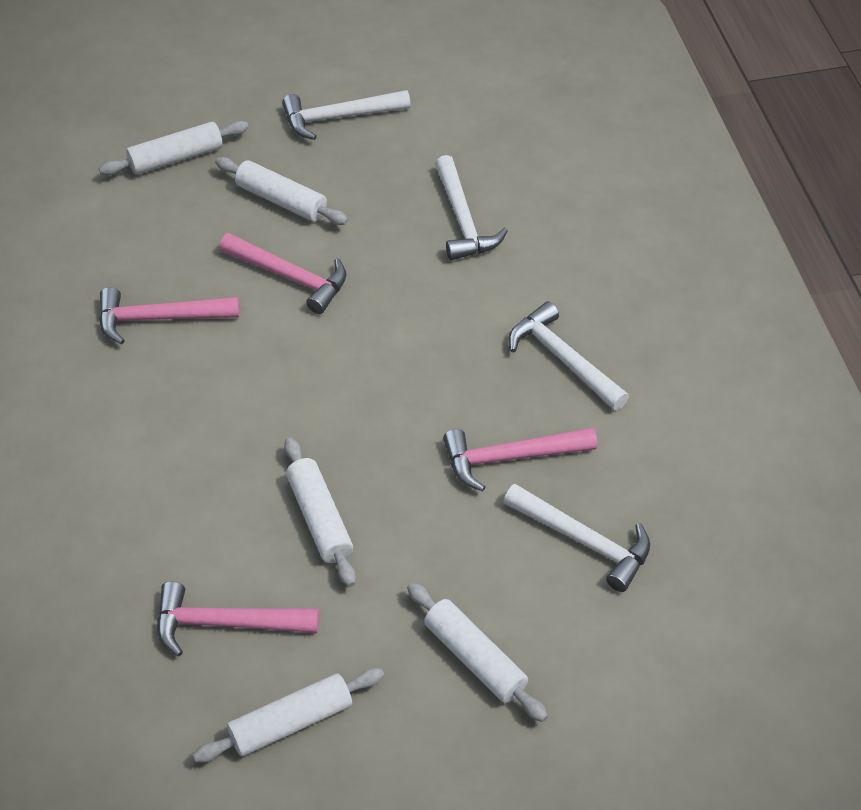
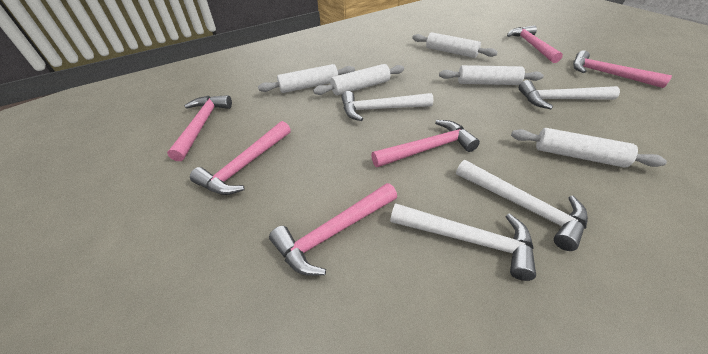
pink hammer: [99,287,239,344] [157,581,319,656] [219,233,346,314] [443,427,597,492] = 4 -> [167,95,232,161] [190,121,291,195] [269,183,397,276] [371,120,480,167] [507,25,563,63] [573,50,672,88] = 6

